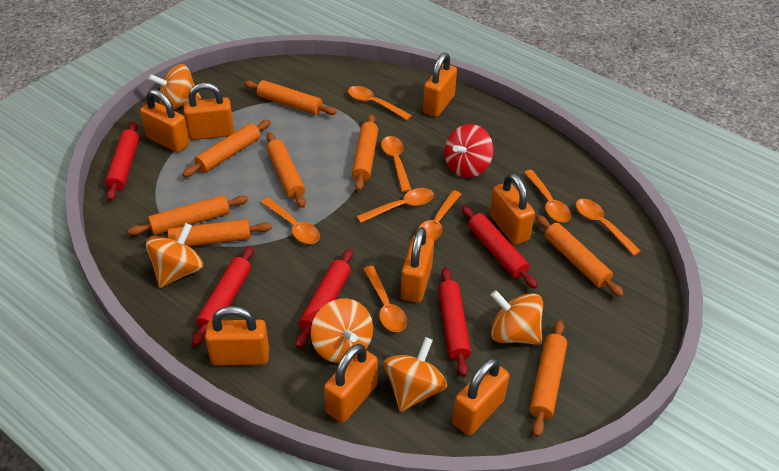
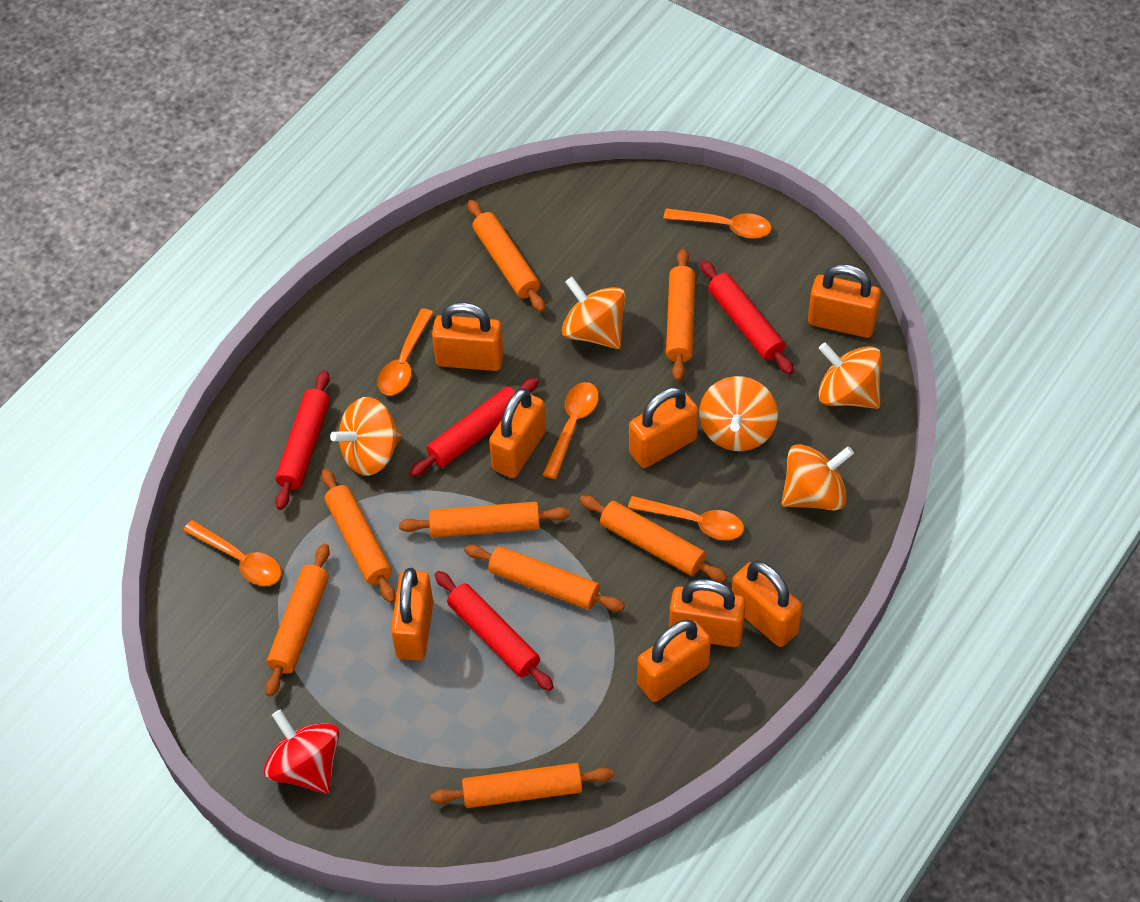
orange spoon: [261,197,320,244] [348,86,412,120] [357,188,434,223] [363,266,407,332] [381,136,411,192] [417,190,461,241] [524,170,571,222] [576,199,641,256] = 8 -> [183,520,282,586] [378,308,434,395] [543,382,599,479] [628,496,744,540] [663,208,771,238] = 5
red rolling pin: [105,122,139,201] [192,246,254,346] [296,249,353,348] [438,267,471,377] [462,205,538,289] = 5 -> [275,370,330,510] [409,378,539,477] [435,571,554,691] [700,260,794,375] = 4

